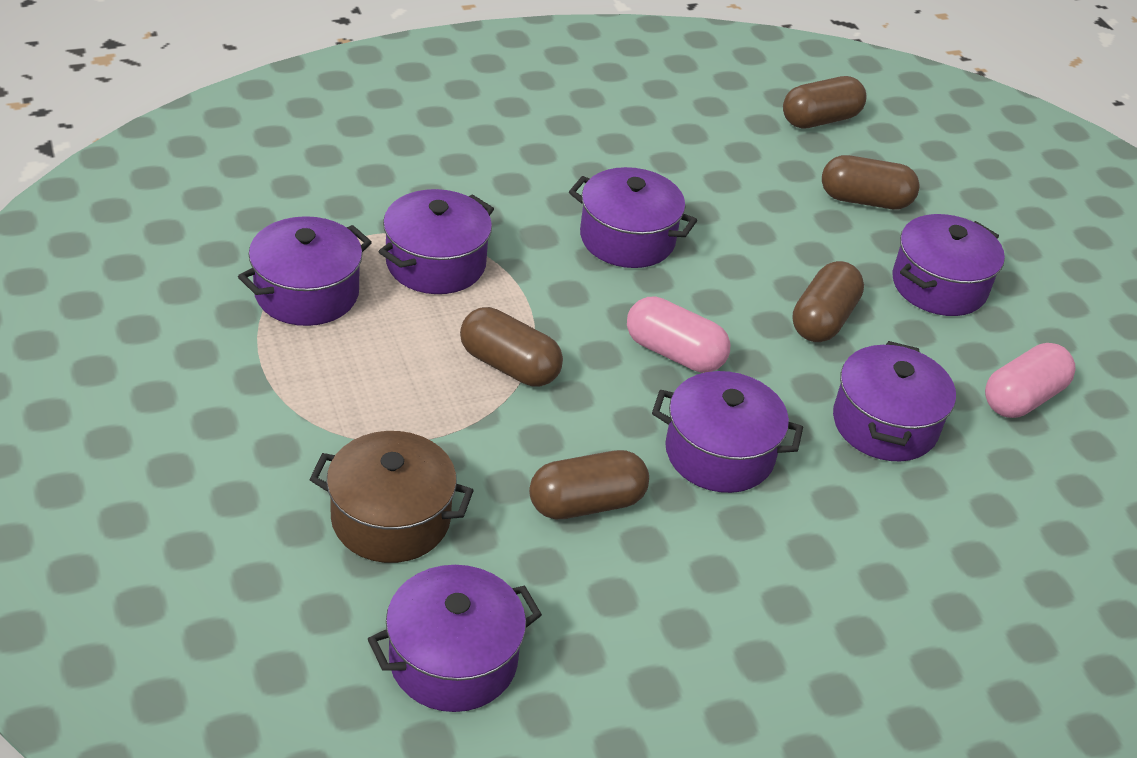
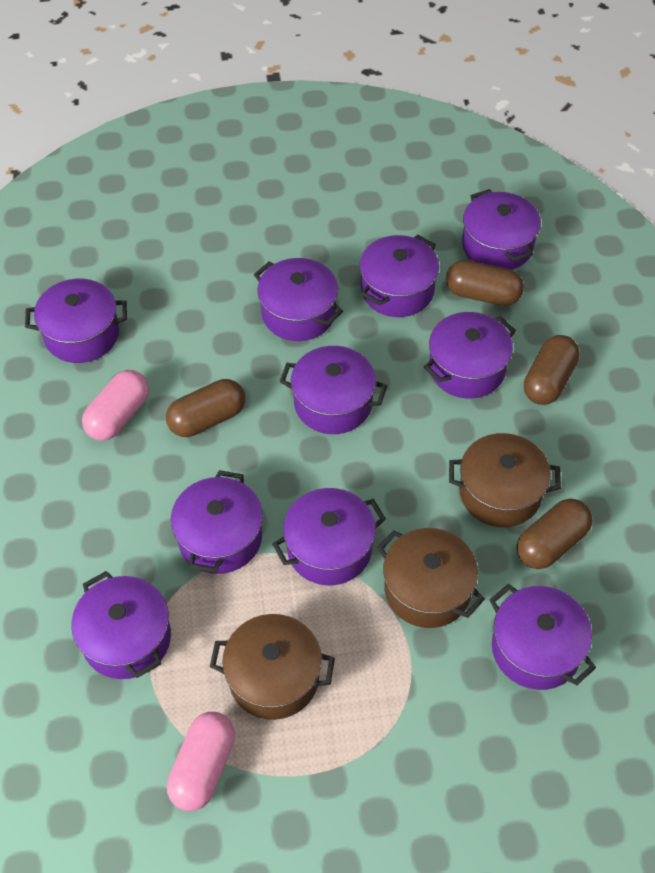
brown capsule: [460,307,563,387] [529,450,649,519] [783,76,867,129] [792,261,864,342] [822,155,920,209] = 5 -> [166,379,245,437] [446,260,524,306] [517,499,593,569] [524,335,580,405] = 4
brown pot: [309,431,474,563] = 1 -> [210,614,335,720] [377,528,485,628] [449,433,561,527] = 3
purple pot: [238,216,372,326] [368,565,542,712] [379,189,494,294] [569,167,697,268] [652,371,803,493] [833,341,956,461] [892,214,1005,316] = 7 -> [25,279,127,363] [71,571,171,679] [171,470,263,574] [254,258,343,341] [272,488,386,585] [279,346,387,434] [359,235,439,317] [424,312,516,399] [462,189,541,270] [490,584,596,690] = 10

